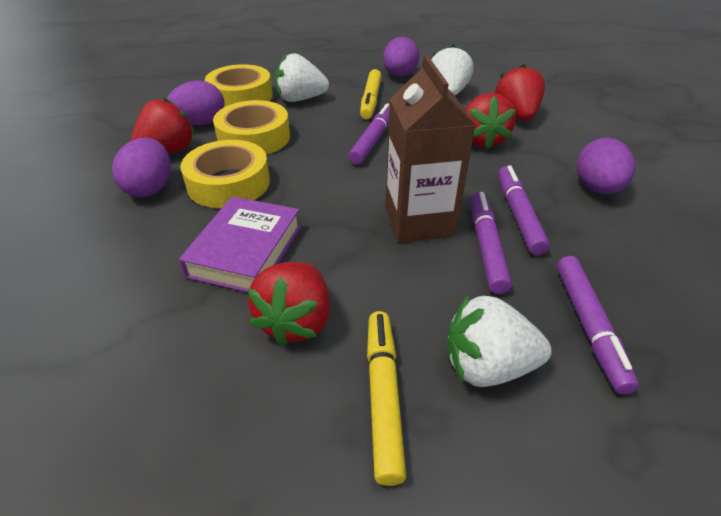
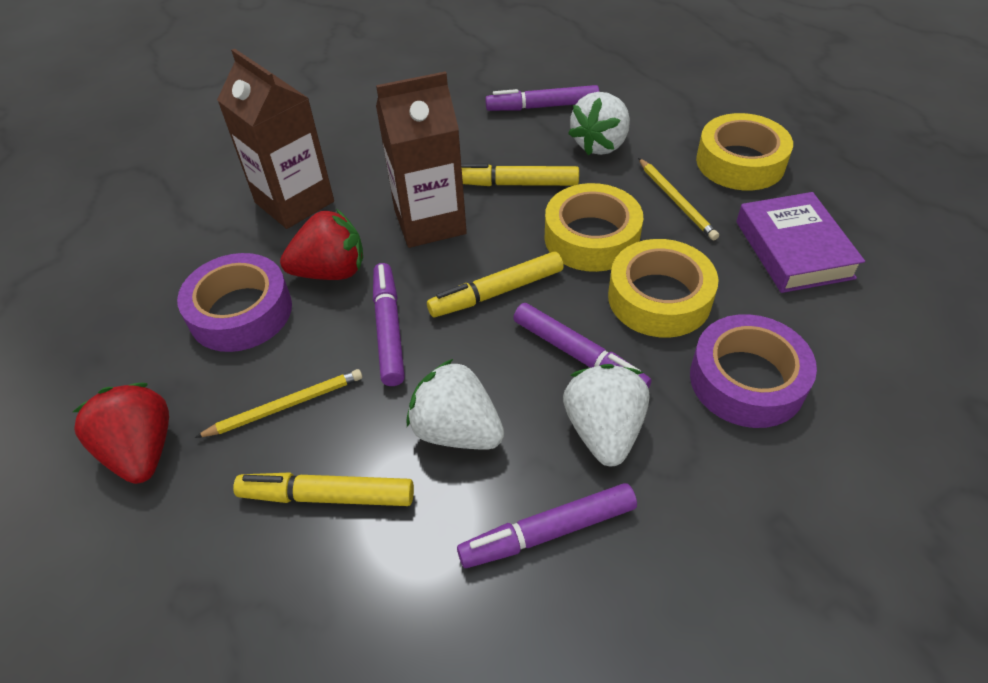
brown carton: [385,55,475,243] = 1 -> [217,49,334,229] [376,71,467,248] = 2
purple egg: [112,138,171,197] [167,80,224,125] [383,37,420,77] [577,138,635,194] = 4 -> none = 0
purple tape: none = 0 -> [177,253,292,352] [690,314,817,428] = 2
red strawberry: [131,97,195,154] [247,262,330,346] [465,93,516,149] [495,64,545,121] = 4 -> [73,383,169,484] [280,209,363,280] = 2
yellow marker: [360,69,382,119] [367,311,406,486] = 2 -> [233,472,414,506] [427,251,564,317] [461,163,579,186] = 3
yellow pencil: none = 0 -> [195,369,362,438] [638,158,719,240] = 2

